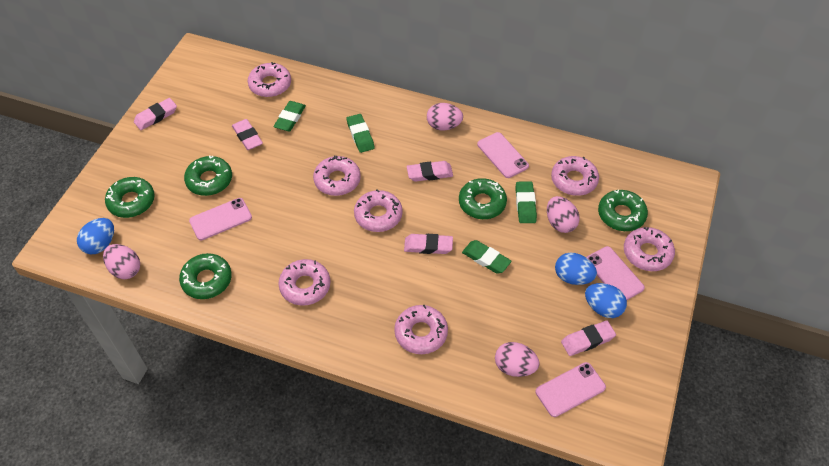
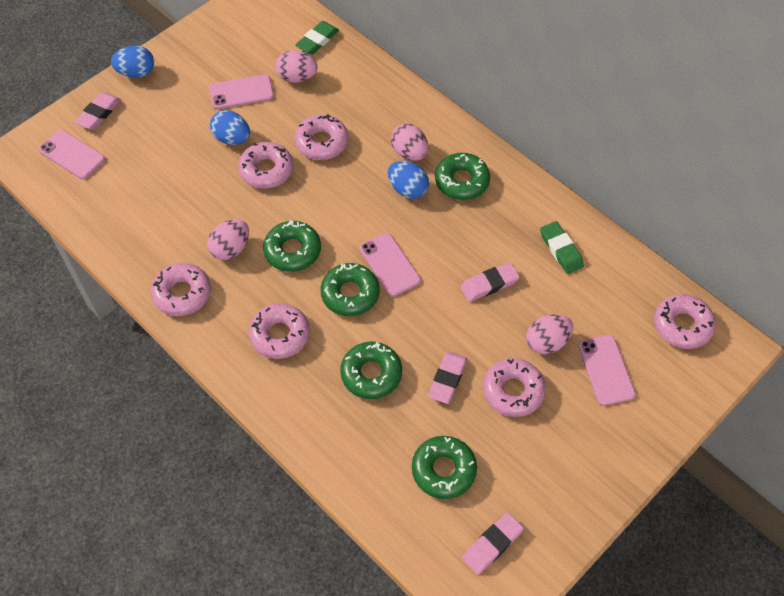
green eraser: [273,101,306,131] [347,114,375,153] [462,240,512,274] [516,181,537,223] = 4 -> [295,21,339,55] [540,221,584,274] = 2
pink donut: [248,62,291,97] [278,259,330,305] [313,155,361,196] [354,190,403,232] [394,305,448,354] [551,156,599,196] [624,227,675,271] = 7 -> [151,263,211,316] [238,142,293,189] [249,303,310,359] [294,114,348,160] [483,358,546,417] [654,294,716,349] = 6
pink eraser: [134,98,177,130] [232,119,263,150] [404,234,453,254] [407,161,453,182] [561,320,616,356] = 5 -> [75,92,121,130] [428,351,467,404] [460,262,520,302] [462,512,524,575] = 4

